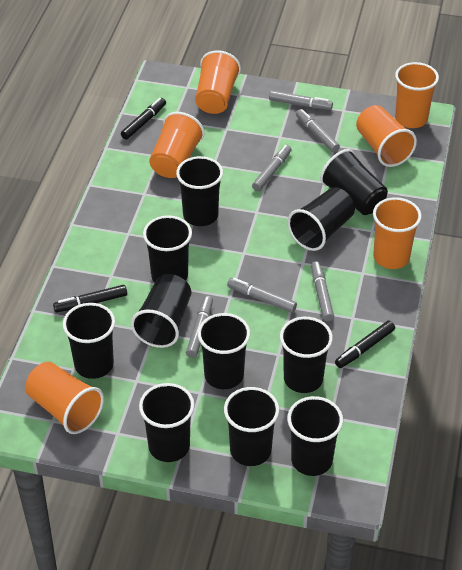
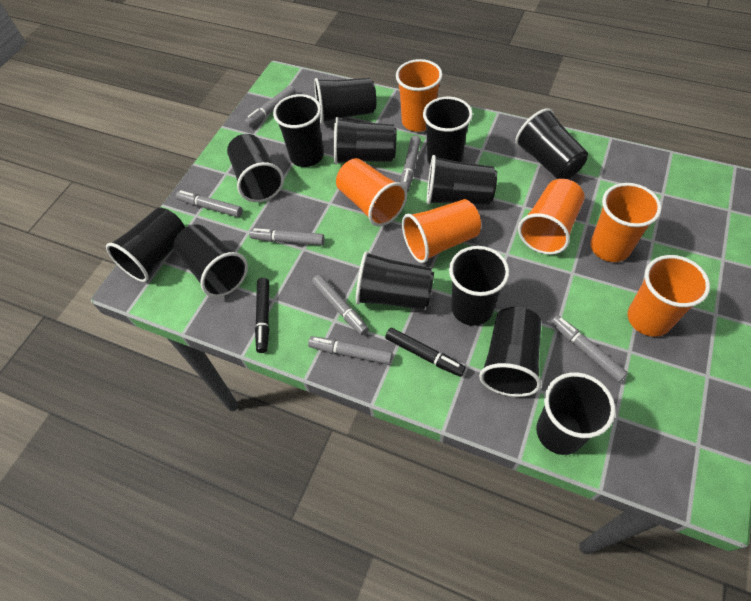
black cup: [63,303,115,379] [131,274,191,348] [139,383,195,462] [143,215,192,282] [176,156,223,226] [198,313,250,389] [224,387,279,466] [280,317,333,393] [287,396,343,476] [288,187,355,251] [320,149,388,215] = 11 -> [106,207,185,282] [173,225,248,297] [227,134,284,202] [273,94,324,167] [314,78,376,124] [334,117,397,165] [356,251,434,310] [423,97,473,165] [427,155,497,205] [449,246,509,326] [479,307,541,397] [515,108,588,179] [536,372,615,455] = 13
black marker: [53,285,127,312] [121,98,166,139] [335,321,395,368] = 3 -> [255,278,269,353] [385,328,466,377] = 2
grey marker: [186,295,213,358] [227,278,297,313] [252,145,291,191] [269,91,333,110] [296,109,340,152] [311,261,334,321] = 6 -> [176,190,243,217] [244,85,296,128] [249,228,325,246] [308,336,393,365] [312,275,369,335] [400,136,421,192] [551,315,628,382] = 7

